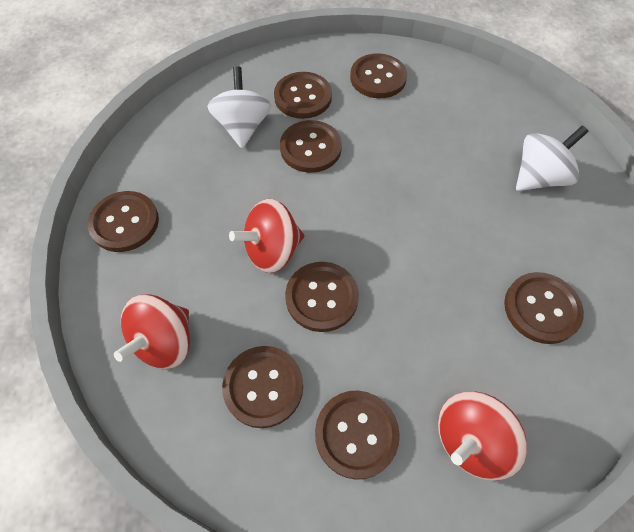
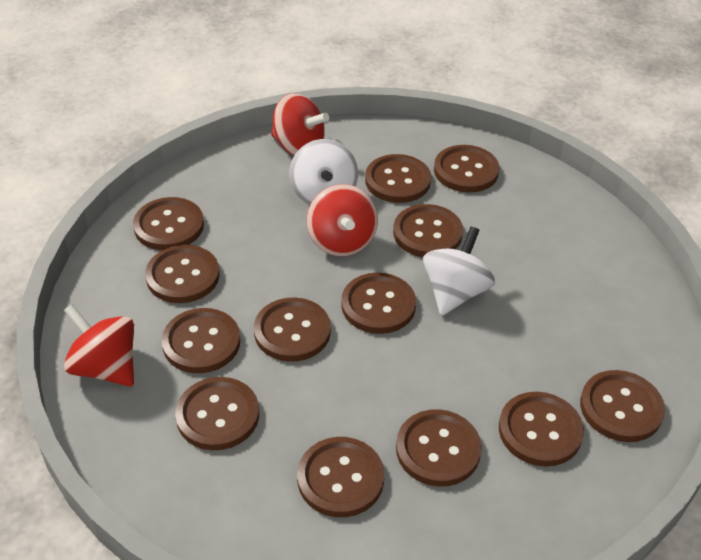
brown button: [88,191,159,252] [222,346,303,428] [274,72,332,119] [280,120,342,173] [285,262,359,332] [315,391,400,480] [350,53,407,98] [504,272,584,344] = 8 -> [133,197,204,250] [145,245,220,303] [162,308,240,373] [175,377,259,450] [254,297,331,362] [297,437,384,517] [341,273,416,334] [365,154,431,203] [393,204,463,257] [396,409,482,487] [434,145,499,193] [499,392,584,466] [580,370,665,442] = 13

